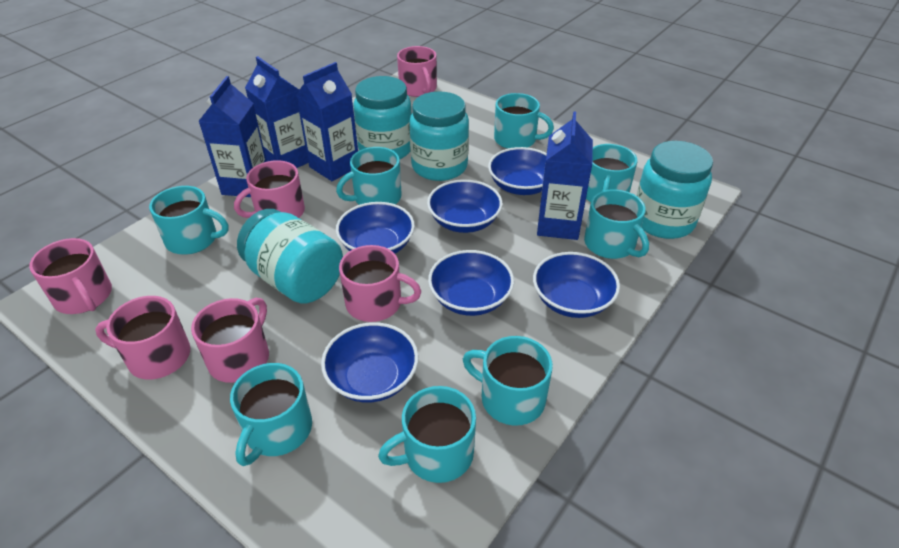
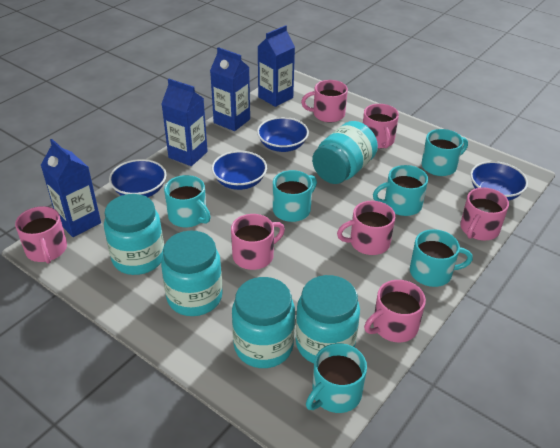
blue bowl: [321,322,418,402] [336,202,415,254] [427,179,502,233] [428,250,514,316] [488,147,547,195] [533,252,620,318] = 6 -> [109,159,167,197] [212,151,267,190] [257,117,309,152] [470,161,528,201] = 4
pink mug: [29,238,112,314] [95,296,190,379] [191,298,269,383] [234,160,305,218] [339,245,422,322] [397,46,437,97] = 6 -> [15,206,67,263] [231,214,285,270] [301,80,348,122] [337,201,395,255] [363,104,399,149] [364,280,426,342] [460,187,509,241] = 7
turquoise jar: [237,209,343,304] [353,76,411,159] [409,91,469,181] [636,141,713,239] = 4 -> [104,194,164,275] [161,231,223,316] [232,277,295,368] [296,275,360,364] [312,121,378,184] = 5
turquoise mug: [149,186,228,255] [230,363,312,466] [336,147,402,205] [378,386,476,483] [463,336,553,426] [494,93,554,149] [584,189,649,259] [586,144,637,202] = 8 -> [164,175,211,227] [273,170,317,222] [306,343,367,413] [373,165,428,216] [410,229,473,287] [422,129,468,176] = 6

